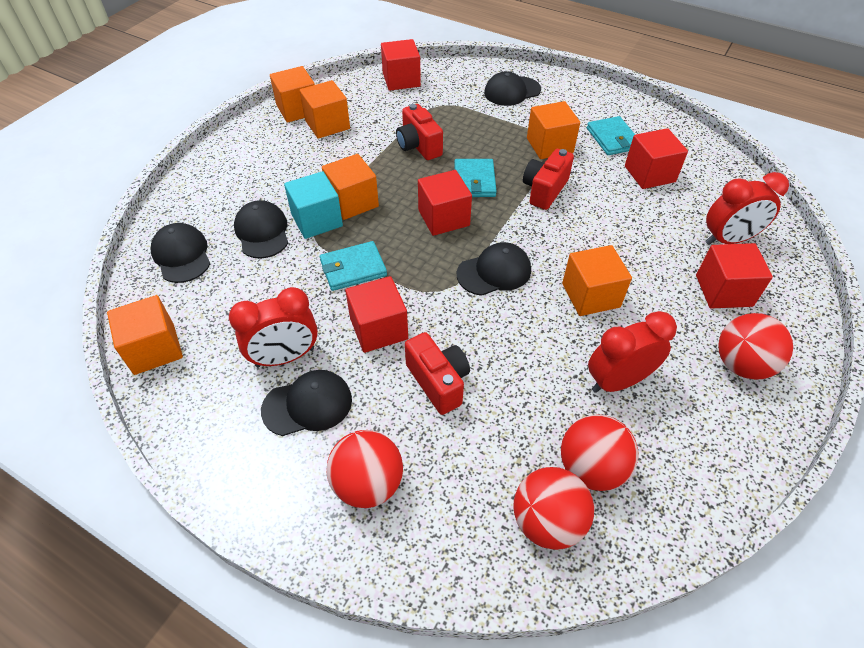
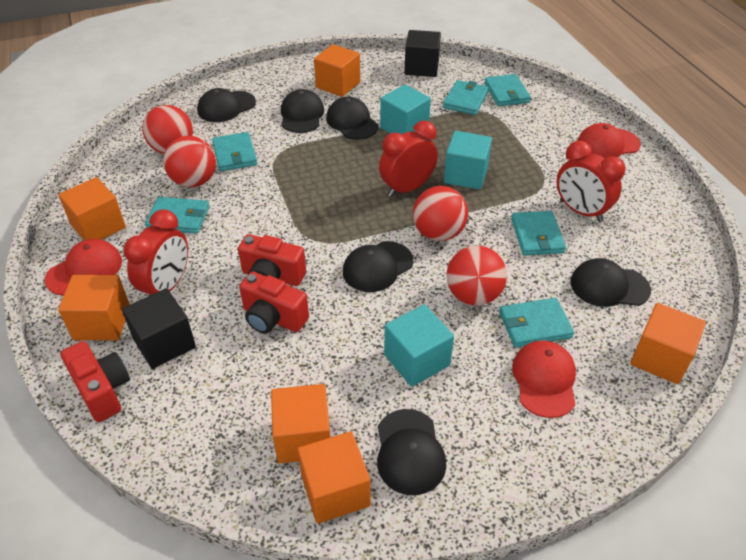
black cap: [151,223,210,283] [234,200,288,259] [261,370,352,436] [457,242,531,296] [484,71,541,106] = 5 -> [197,88,256,122] [281,89,324,133] [326,97,379,140] [343,241,413,292] [377,409,446,495] [570,258,651,307] = 6
black cube: none = 0 -> [122,288,196,369] [404,30,441,77] = 2
red cap: none = 0 -> [45,239,122,296] [512,341,576,418] [578,123,641,158] = 3
red cube: [345,276,408,353] [381,39,421,91] [418,170,472,236] [625,128,688,189] [696,243,773,308] = 5 -> none = 0
turquoise cube: [284,171,343,239] = 1 -> [380,84,431,134] [384,304,454,387] [444,131,492,190] = 3
turquoise wallet: [320,241,387,291] [454,159,497,197] [587,116,635,155] = 3 -> [145,197,209,234] [212,132,257,171] [443,80,489,115] [484,74,531,106] [499,298,574,348] [511,211,566,256] = 6

